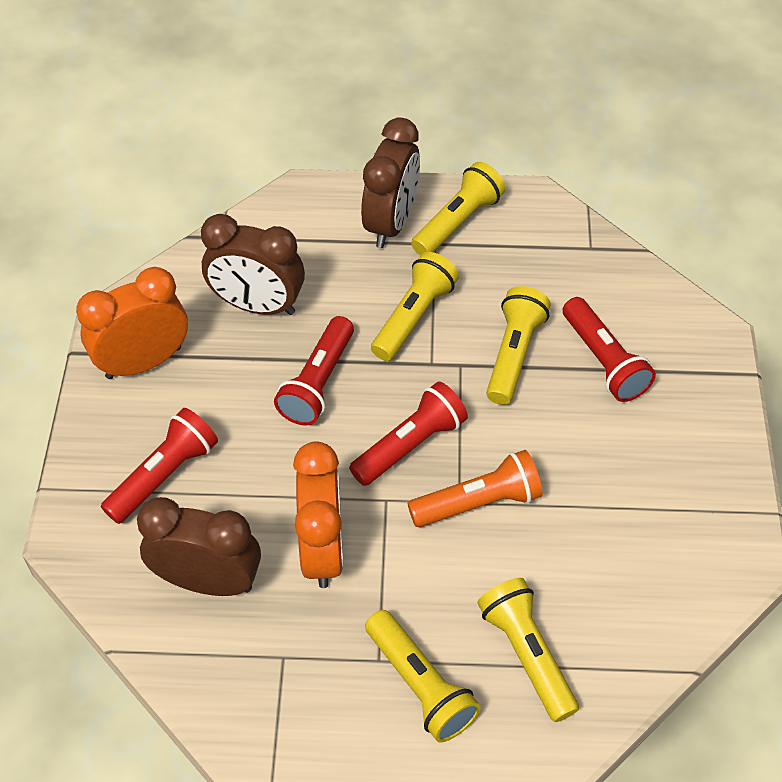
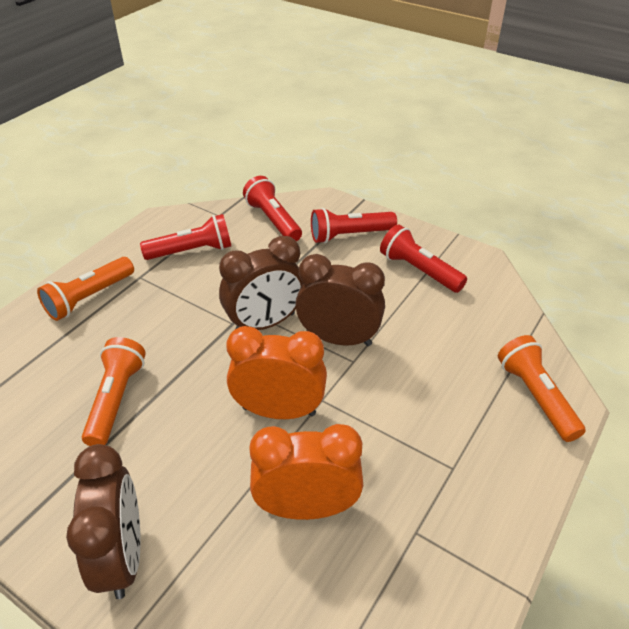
orange flashlight: [407,450,542,527] = 1 -> [37,257,134,321] [82,337,146,446] [498,335,586,442] = 3
yellow flashlight: [365,610,481,742] [371,252,459,361] [411,162,505,256] [478,578,579,722] [486,286,550,405] = 5 -> none = 0

